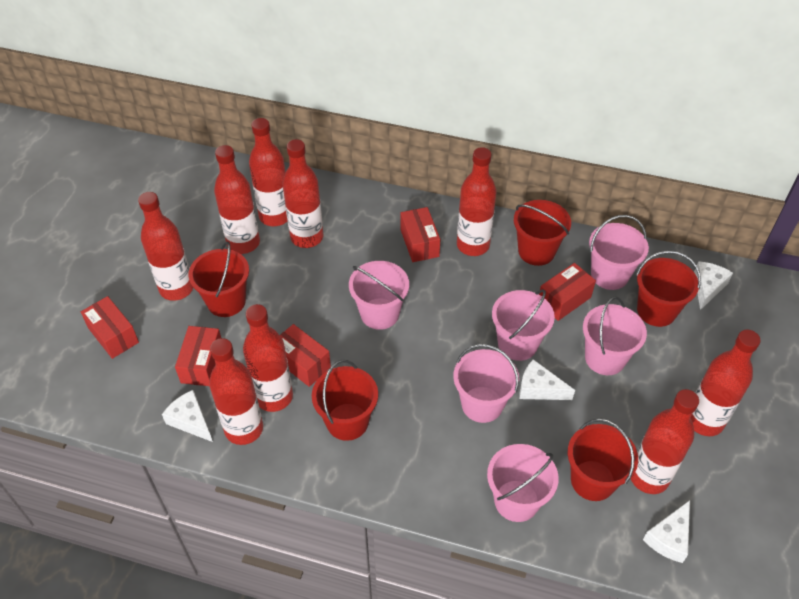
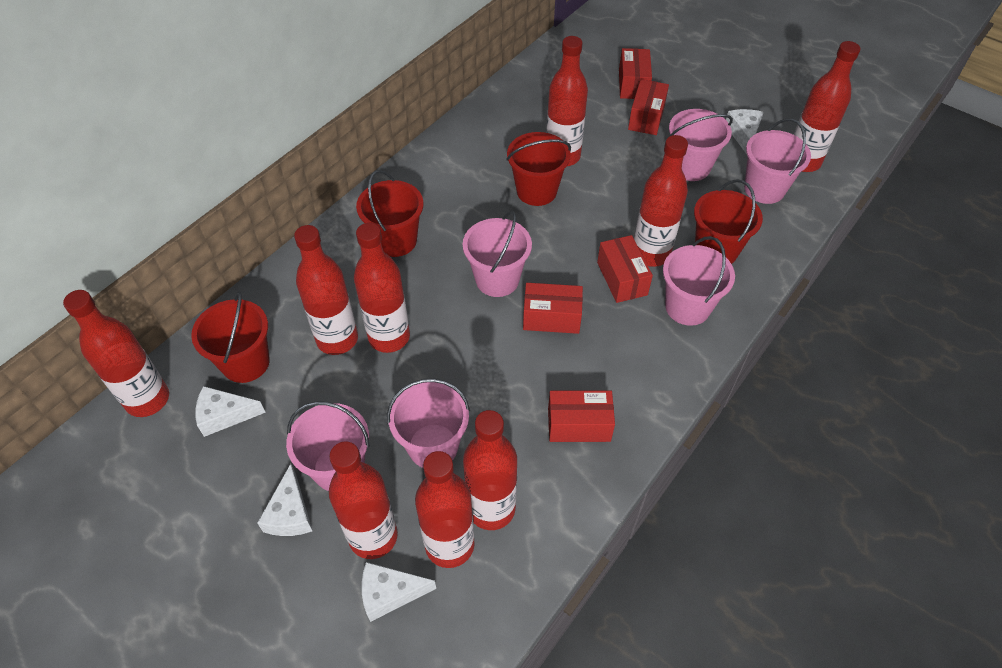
red bucket: [189,242,249,317] [312,360,378,441] [514,200,571,266] [568,418,638,501] [636,251,701,327] = 5 -> [191,292,270,383] [356,170,423,257] [506,132,571,206] [694,179,763,264] = 4

